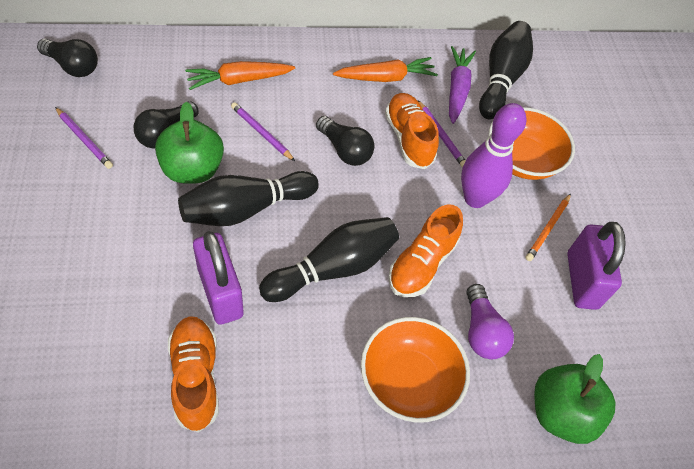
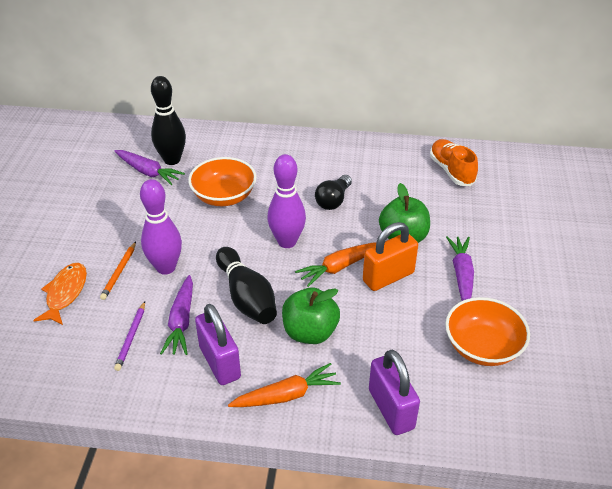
black bowling pin: [178,171,319,226] [259,217,399,302] [479,21,533,119] = 3 -> [151,76,186,165] [216,247,277,324] = 2
black light bulb: [37,39,98,77] [134,101,199,149] [316,116,374,166] = 3 -> [315,175,352,210] = 1
orange fish: none = 0 -> [33,263,87,325] = 1
orange padlock: none = 0 -> [363,222,418,291] = 1
orange shoe: [168,316,219,433] [385,93,439,169] [388,205,463,297] = 3 -> [430,139,478,186] = 1
purple bowling pin: [461,103,526,208] = 1 -> [140,179,182,275] [267,154,306,248] = 2
purple carrot: [449,46,476,124] = 1 -> [115,150,185,185] [160,275,193,355] [446,236,474,301] = 3
purple light bulb: [467,284,514,359] = 1 -> none = 0
purple pencil: [55,107,113,169] [231,102,295,161] [418,100,466,167] = 3 -> [114,301,145,371] = 1

